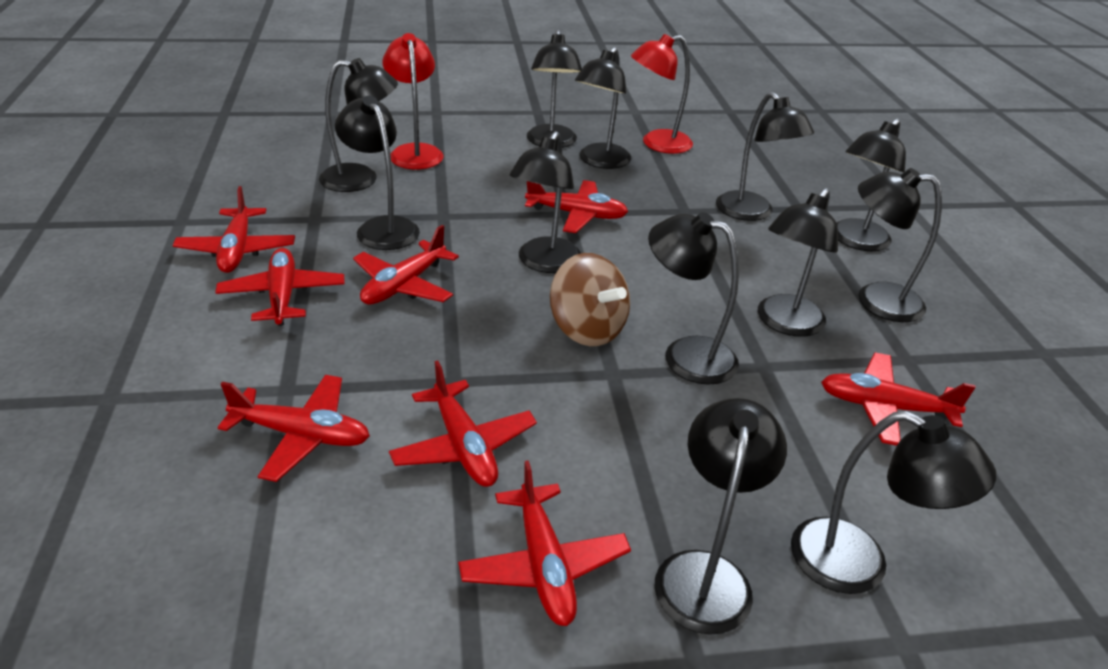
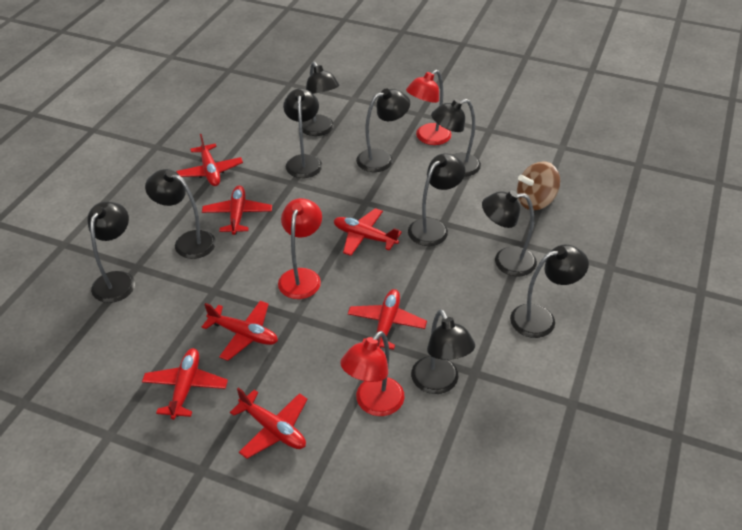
black lamp: [319,58,398,192] [335,96,420,250] [509,131,581,273] [527,30,582,148] [575,47,631,169] [648,212,739,385] [654,398,787,635] [716,92,814,221] [758,188,838,337] [791,411,996,594] [837,119,906,251] [858,168,942,322] = 12 -> [88,202,135,303] [145,169,216,259] [283,88,323,178] [302,62,340,136] [356,88,410,172] [408,153,465,246] [411,309,475,394] [431,99,481,177] [482,190,537,277] [510,245,589,338] = 10
red lamp: [383,33,444,169] [631,34,693,154] = 2 -> [278,198,322,299] [340,331,405,416] [406,70,452,145] = 3
red plane: [173,186,295,273] [215,248,345,326] [217,375,370,482] [353,225,459,305] [389,361,537,487] [458,460,631,626] [525,180,629,233] [821,353,976,446] = 8 -> [142,348,228,420] [176,134,243,186] [202,185,272,235] [202,301,278,361] [230,387,308,459] [334,208,402,256] [348,289,427,350] = 7

